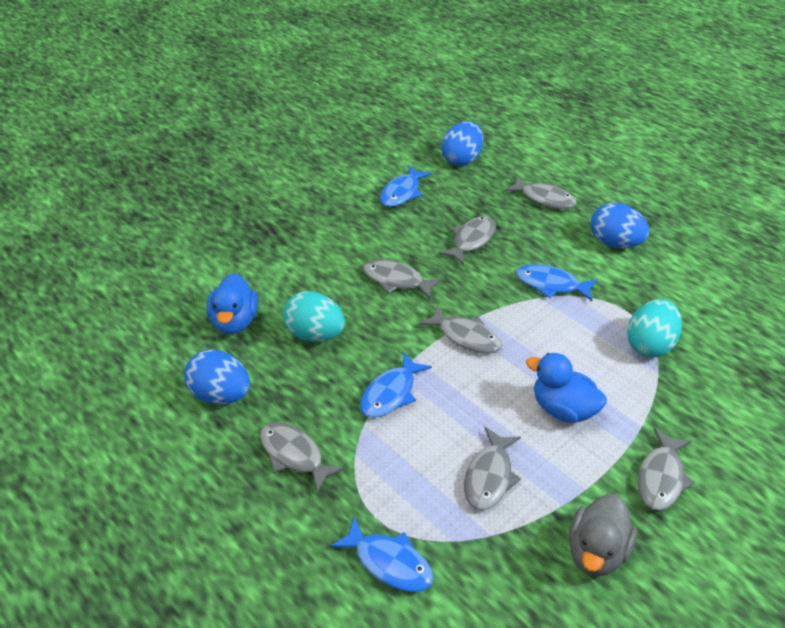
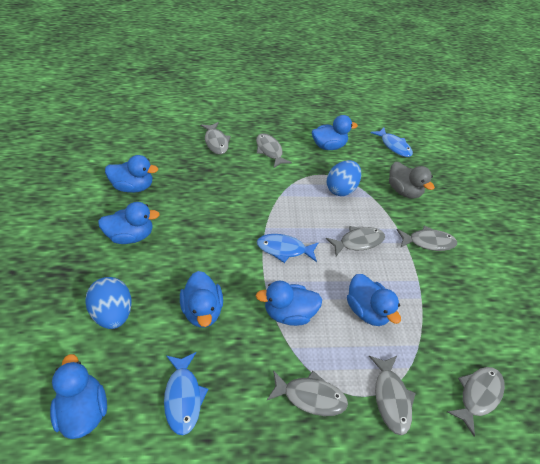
blue duck: [207,273,258,334] [526,353,607,423] = 2 -> [50,354,107,439] [98,202,160,244] [105,155,158,193] [180,271,223,328] [256,281,322,326] [312,115,358,150] [347,274,401,326] = 7
blue egg: [184,350,250,405] [442,121,484,166] [591,202,649,248] = 3 -> [85,277,132,329] [327,160,361,196] = 2
blue fish: [330,516,433,592] [360,352,432,418] [380,165,432,207] [516,264,598,301] = 4 -> [164,352,208,435] [257,234,319,263] [371,127,413,157] = 3
turquoise egg: [283,291,345,342] [627,299,682,357] = 2 -> none = 0

